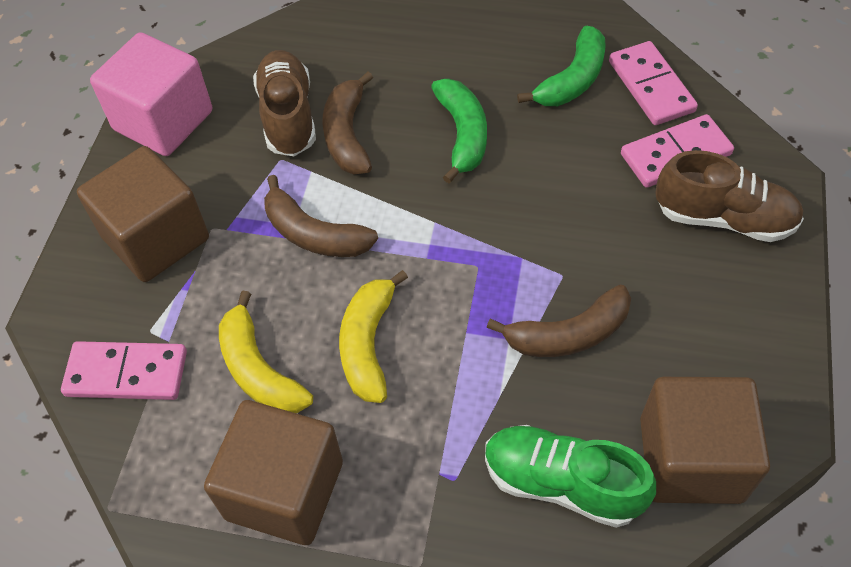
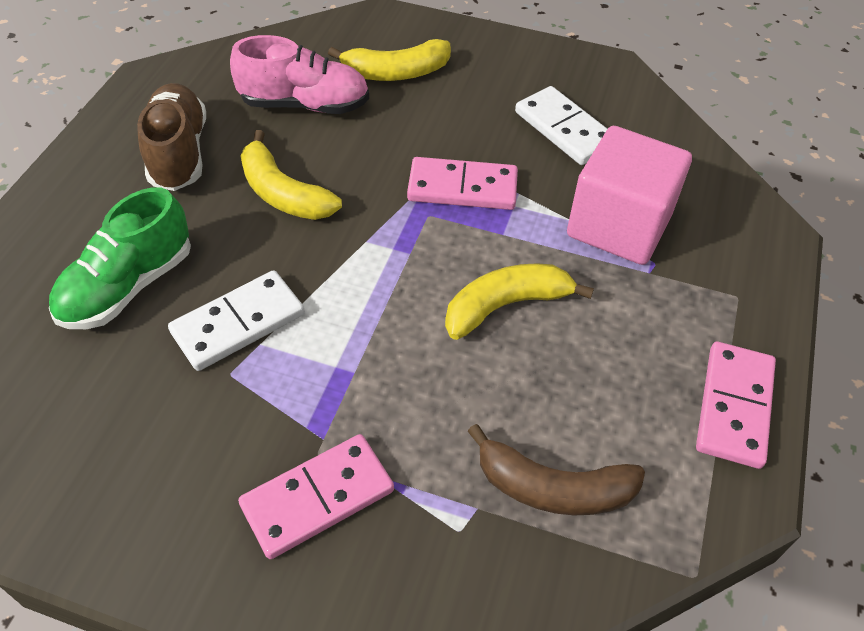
brown banana: [264,175,378,257] [322,71,373,174] [487,285,631,357] = 3 -> [468,424,645,515] = 1
brown cube: [77,146,209,282] [204,400,343,545] [640,377,770,504] = 3 -> none = 0
brown shoe: [253,50,316,156] [655,150,804,242] = 2 -> [137,83,206,191] = 1
green banana: [431,79,487,183] [517,25,606,106] = 2 -> none = 0
pink shoe: none = 0 -> [230,35,369,114] = 1
white domino: none = 0 -> [168,270,305,371] [515,86,607,165] = 2
yellow banana: [219,291,313,413] [339,270,408,403] = 2 -> [241,130,342,220] [328,39,451,81] [445,263,594,340] = 3

